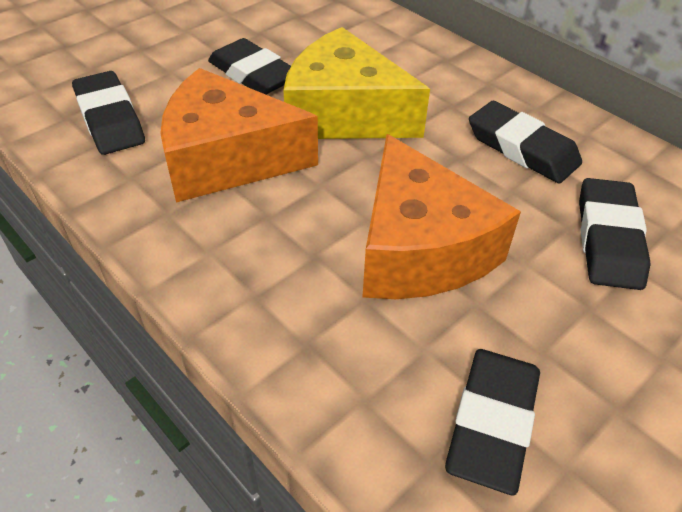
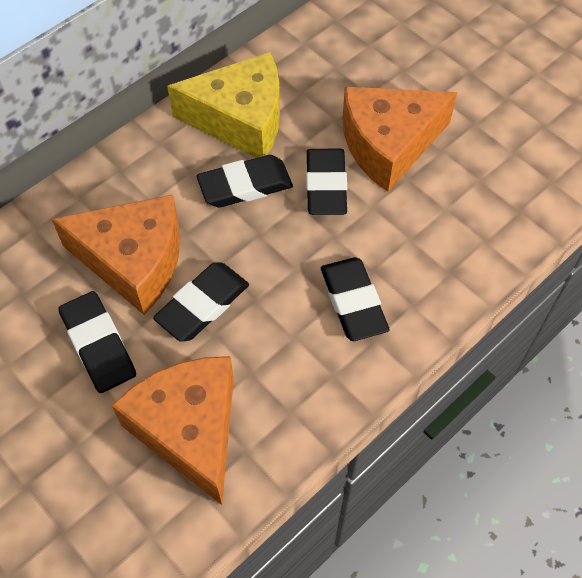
orange cheese: [160,68,318,203] [363,134,521,299] = 2 -> [52,195,180,315] [111,356,234,505] [342,87,457,192] = 3

